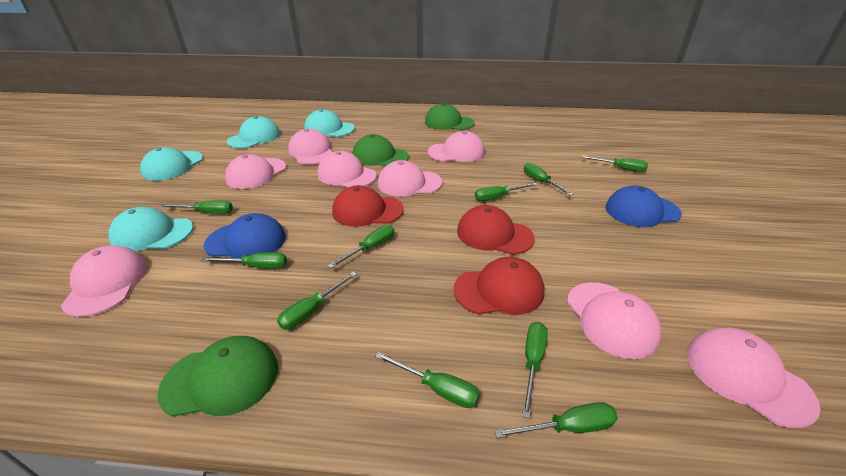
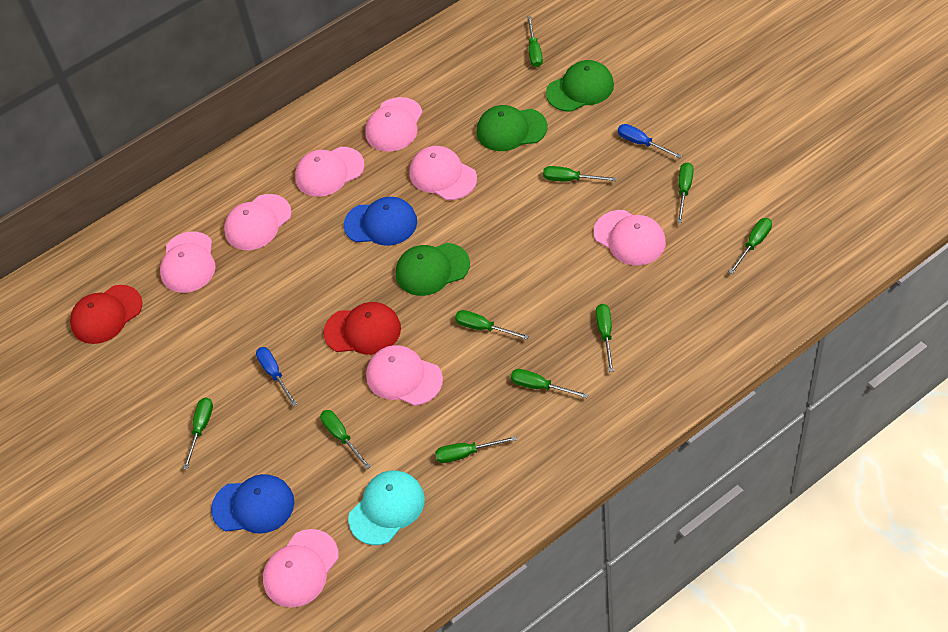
blue screwdriver: none = 0 -> [256,347,297,406] [618,124,682,158] = 2
red cap: [332,185,404,227] [454,257,545,315] [457,205,535,255] = 3 -> [70,285,143,344] [323,302,401,355] = 2
turquoise cap: [108,207,193,252] [140,147,203,181] [227,116,280,148] [304,109,355,137] = 4 -> [348,470,425,545] = 1

